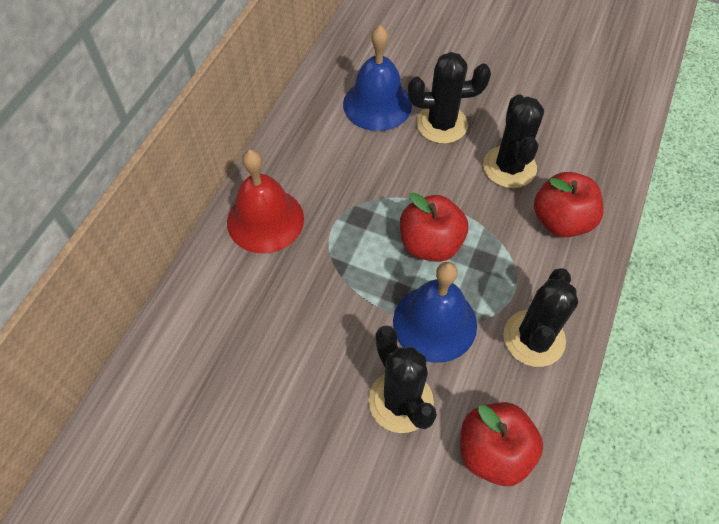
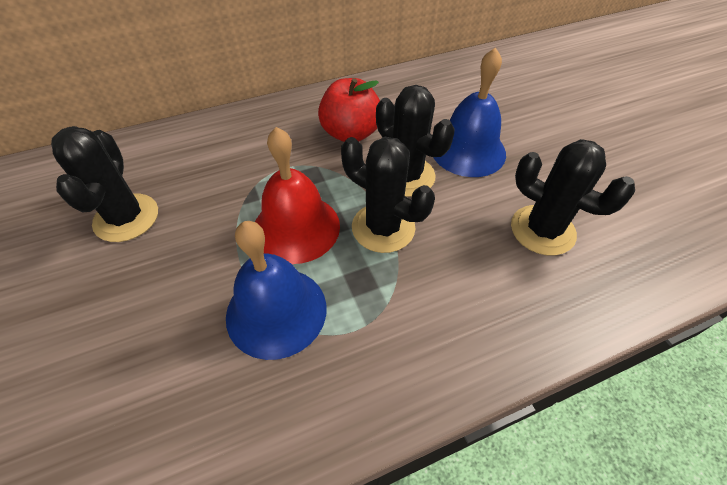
red apple: [400,193,468,262] [460,402,543,486] [534,172,604,237] = 3 -> [318,78,380,142] = 1

